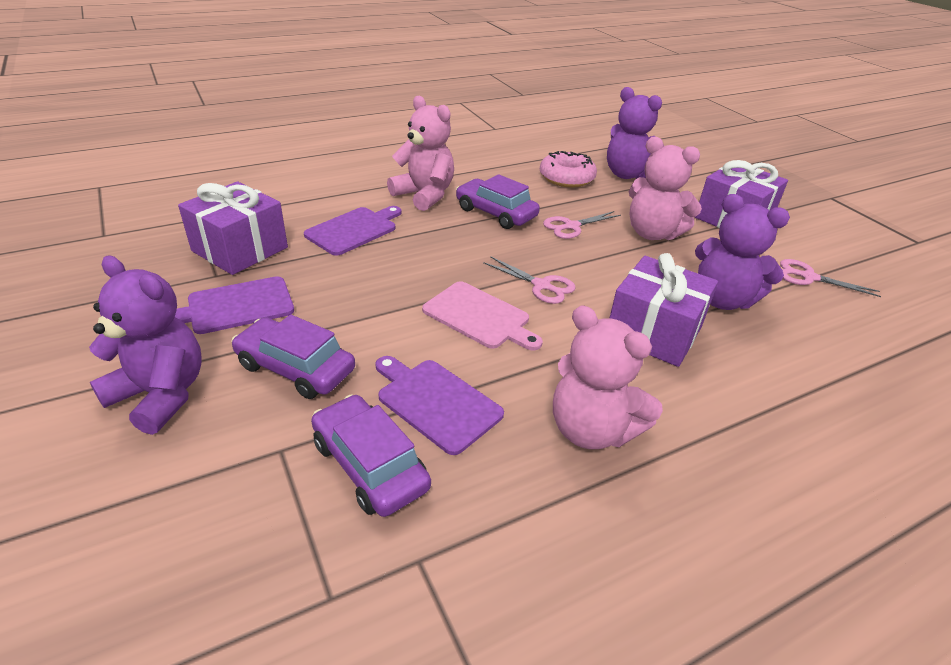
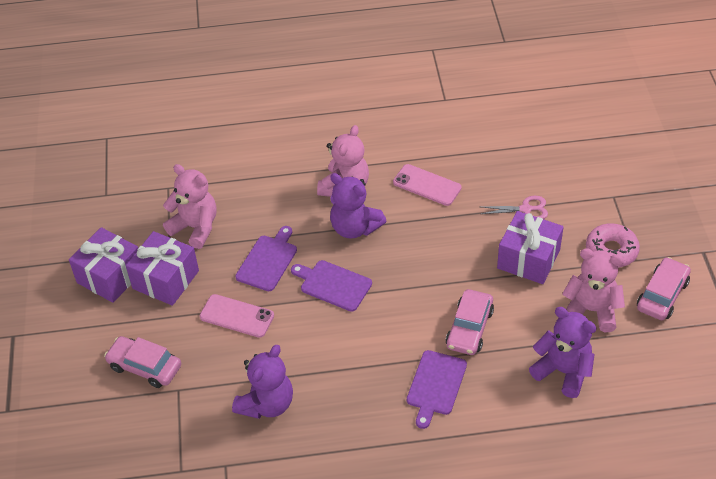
pink car: none = 0 -> [104,336,181,388] [446,289,494,355] [637,257,691,320] = 3
pink cutting board: [422,281,543,351] = 1 -> none = 0
pink phone: none = 0 -> [200,294,274,338] [393,164,461,206] = 2
pink scissors: [483,256,576,304] [543,211,621,239] [780,259,881,297] = 3 -> [481,196,548,219] = 1
purple car: [232,315,355,399] [311,395,431,517] [456,174,540,229] = 3 -> none = 0

